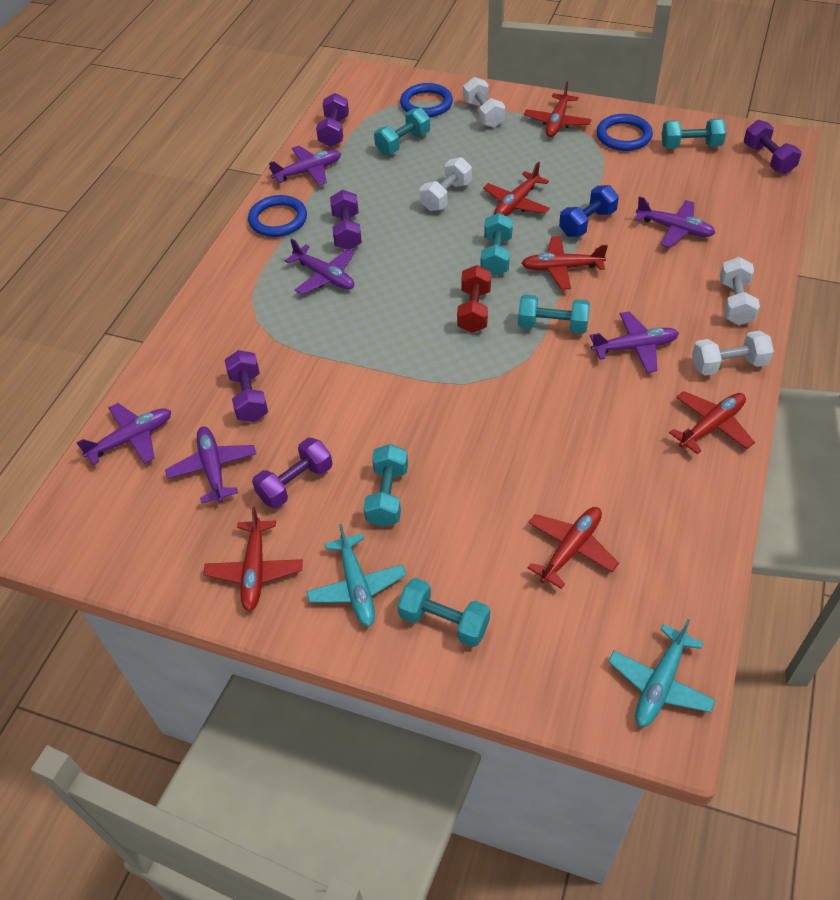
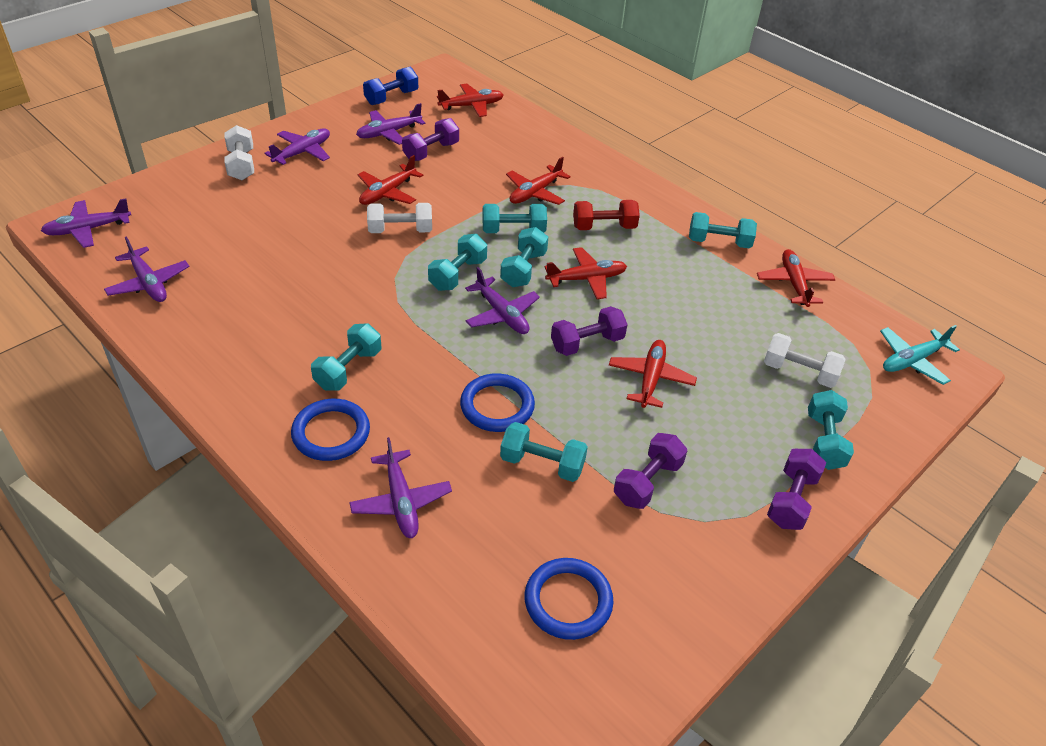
purple dumbbell: [225,350,268,422] [252,438,333,508] [316,93,349,147] [330,190,362,249] [744,120,802,174] = 5 -> [402,118,459,161] [551,306,628,356] [614,433,687,509] [767,449,826,530] = 4
turquoise dumbbell: [363,444,408,527] [374,108,430,155] [398,578,490,647] [481,213,513,276] [518,295,590,334] [662,119,726,149] = 6 -> [311,323,381,391] [428,234,487,291] [482,204,547,233] [500,227,548,287] [500,422,588,482] [689,212,757,248] [808,390,854,470] = 7
turquoise plane: [306,524,406,627] [608,619,716,727] = 2 -> [880,325,960,385] = 1
white dumbbell: [420,157,472,211] [463,77,505,128] [692,331,774,376] [720,257,760,325] = 4 -> [224,125,254,180] [367,203,432,233] [764,333,845,388] = 3

